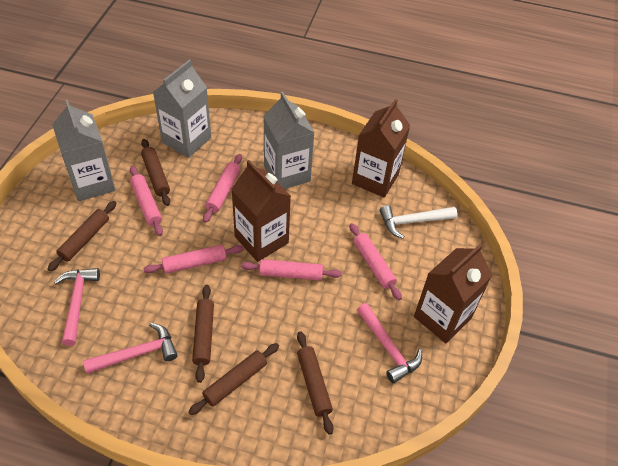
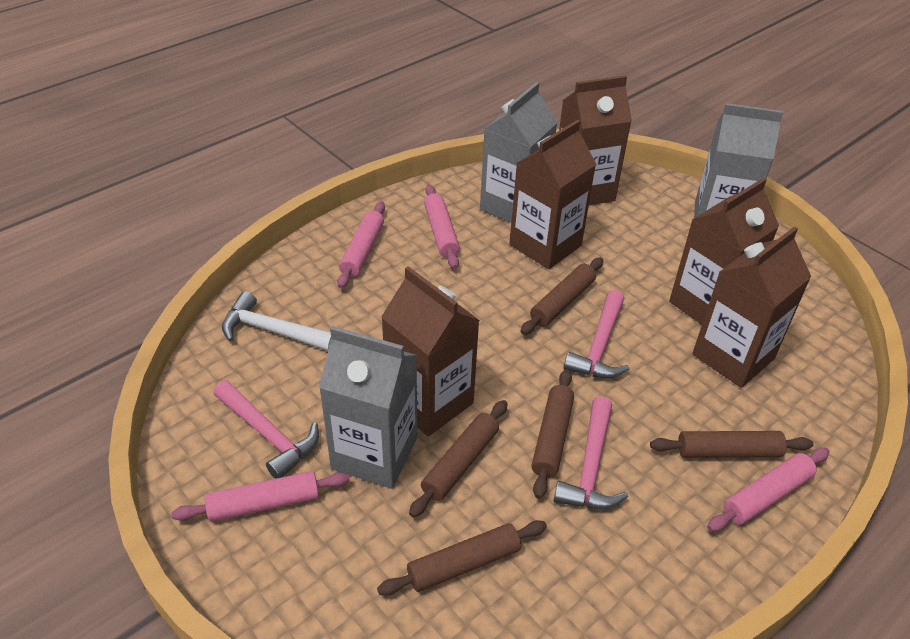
brown carton: [231,160,291,262] [352,99,410,198] [414,244,492,343] = 3 -> [381,266,480,436] [509,120,596,269] [559,75,632,205] [669,178,779,325] [692,226,811,388] = 5
pink rolling pin: [130,166,163,236] [143,245,244,274] [203,154,242,223] [241,259,342,281] [350,223,402,300] = 5 -> [172,471,350,522] [337,202,385,288] [424,185,460,269] [707,448,829,532] = 4

